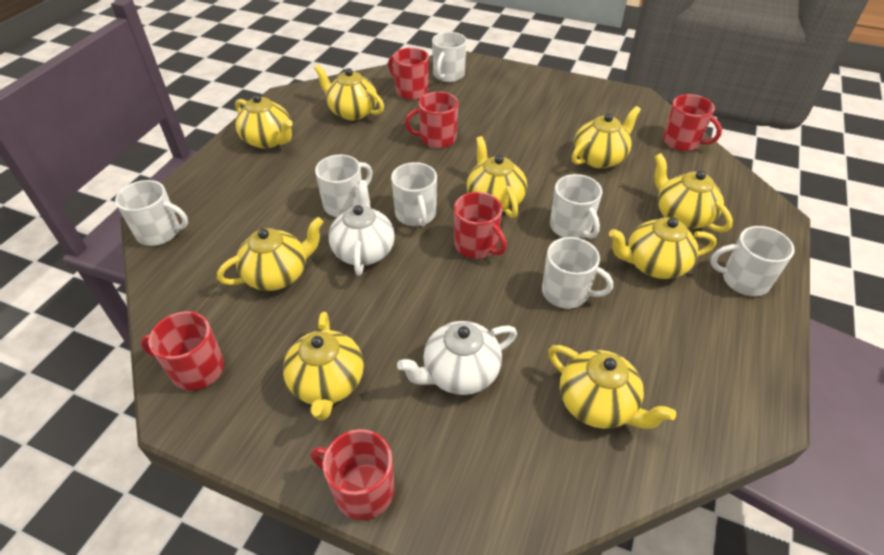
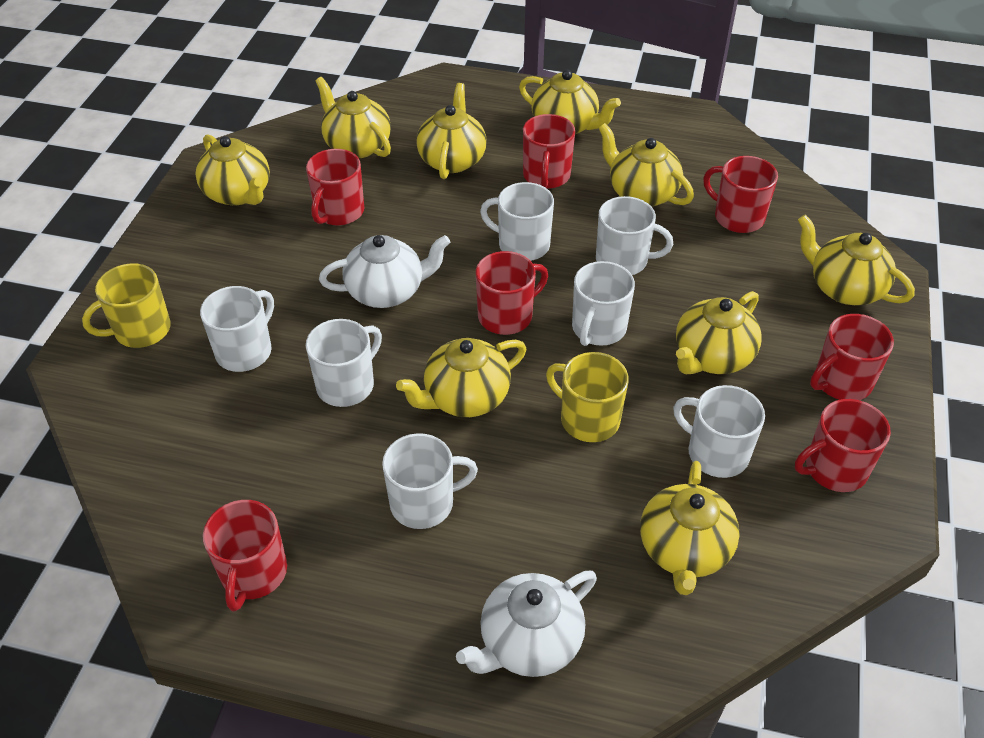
red mug: [140,311,224,391] [311,429,395,520] [388,48,429,100] [405,92,458,148] [454,192,507,259] [663,94,722,151] = 6 -> [203,500,287,612] [306,149,364,226] [476,251,548,335] [523,114,575,189] [703,156,778,233] [795,399,891,492] [810,314,894,400] = 7
yellow mug: none = 0 -> [82,263,171,348] [546,352,629,442] = 2

